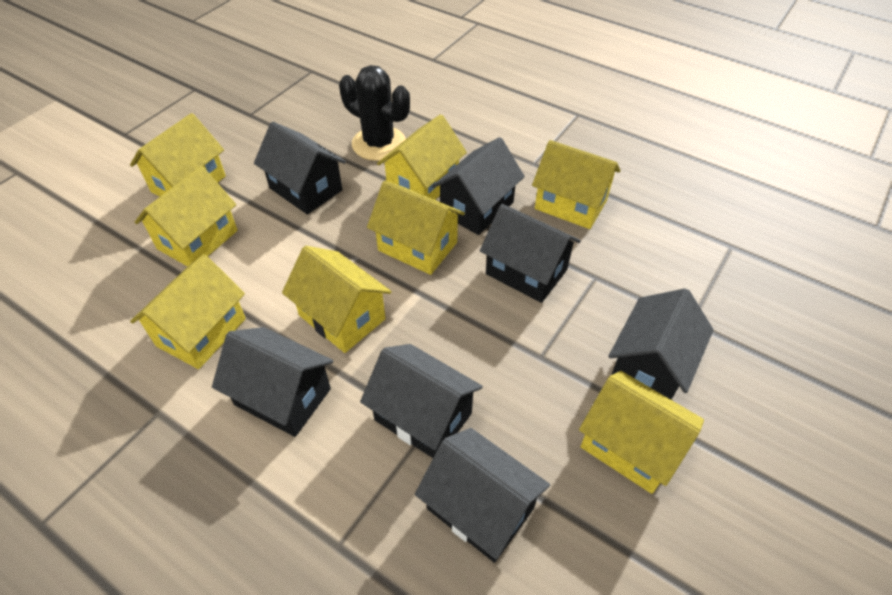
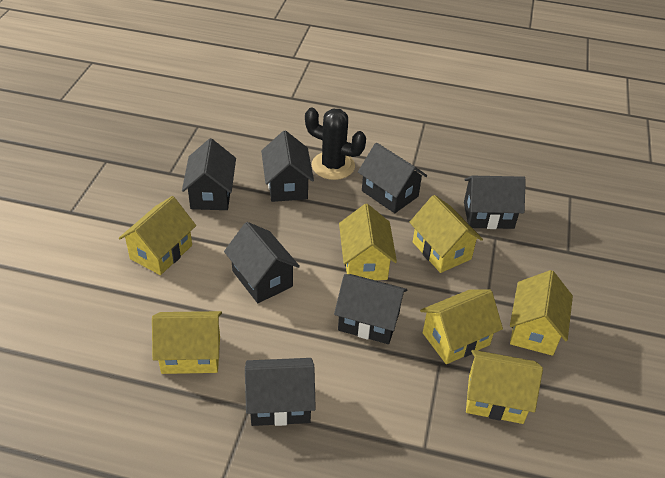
yellow house: [130,113,226,197] [130,254,246,369] [135,166,238,267] [282,246,392,353] [367,180,465,275] [377,114,467,200] [532,140,621,229] [579,371,704,494] = 8 -> [119,196,196,275] [152,311,222,374] [339,204,397,280] [409,195,483,273] [420,289,503,364] [466,350,543,424] [510,270,573,356] = 7

